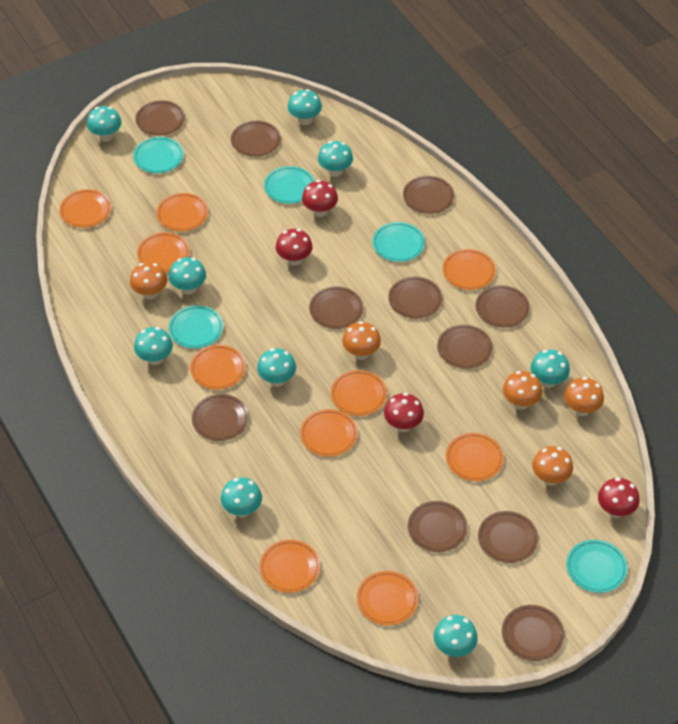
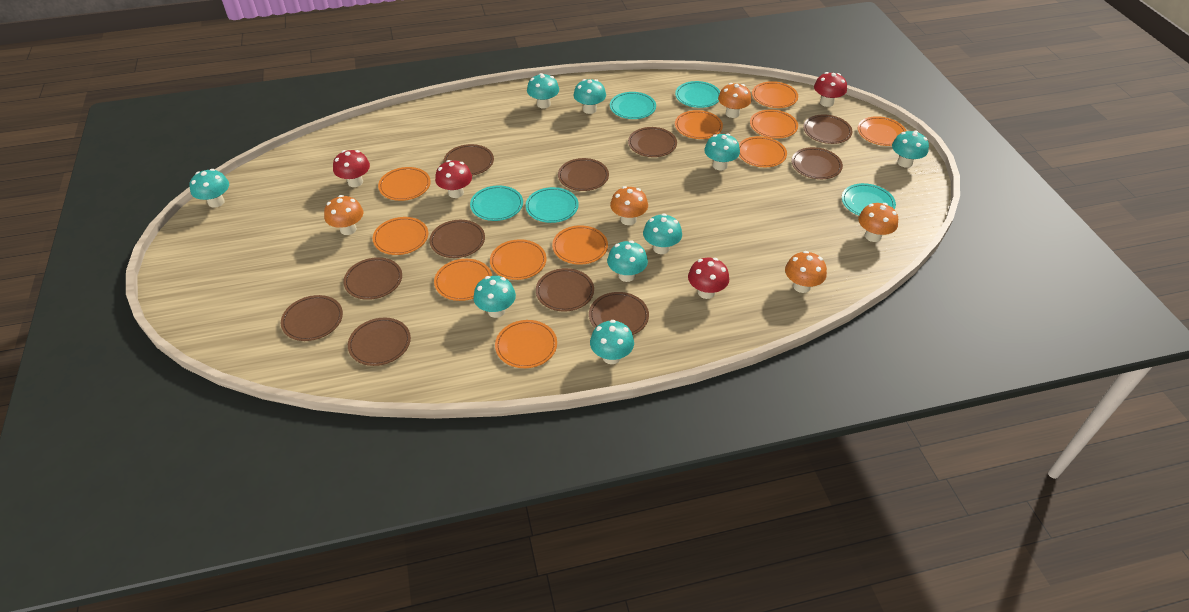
orange plate: [59,189,111,228] [137,232,190,272] [156,193,208,232] [190,345,246,390] [259,540,320,593] [300,409,358,457] [331,370,387,416] [357,571,418,625] [442,249,496,290] [446,433,504,481] = 10 -> [373,217,428,255] [378,167,431,201] [434,259,492,301] [490,239,547,280] [495,320,557,368] [552,225,608,265] [675,110,723,139] [739,136,787,167] [750,110,798,139] [752,81,798,108] [858,116,907,146] = 11

